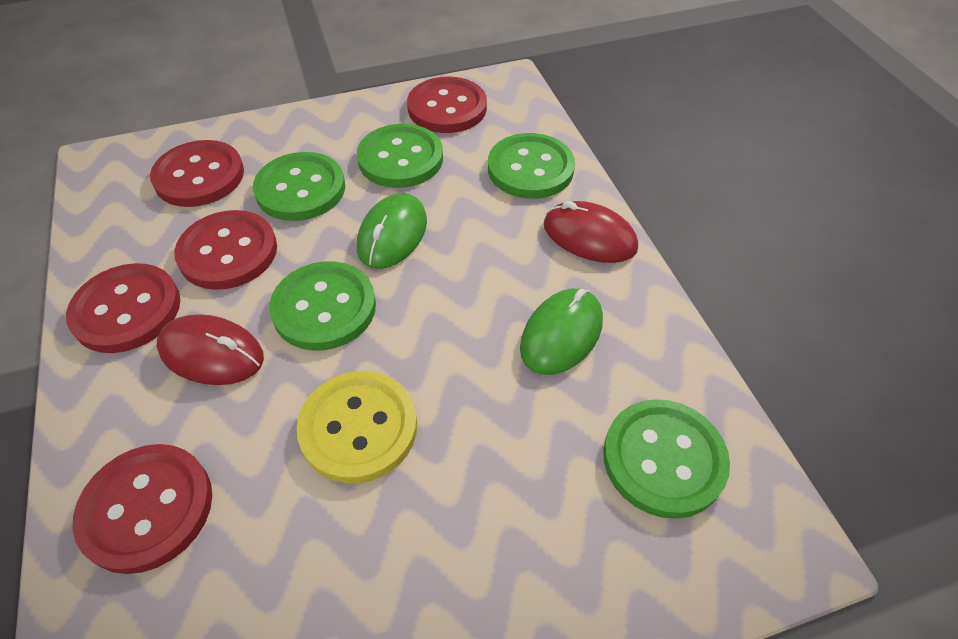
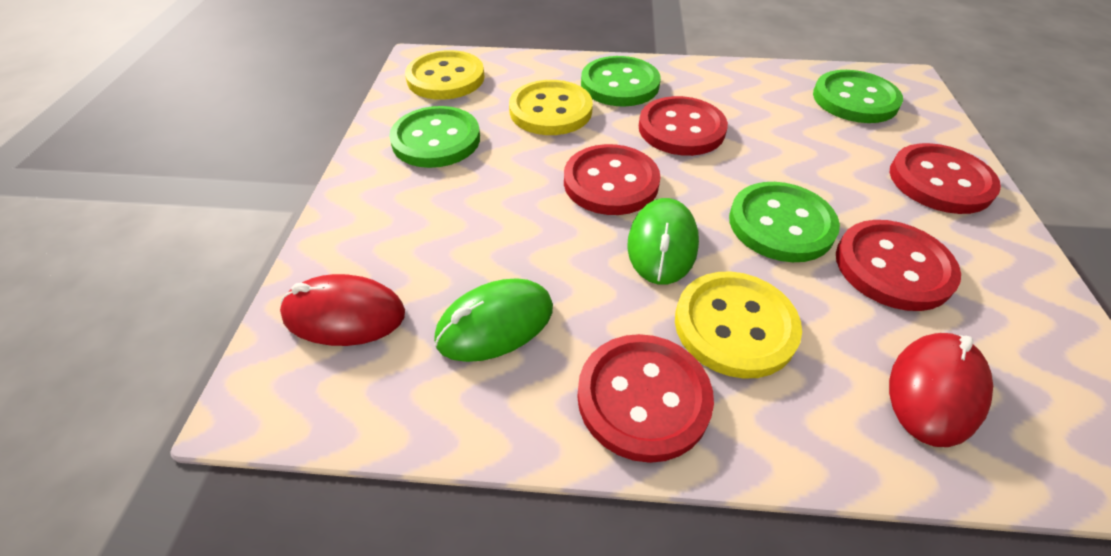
green button: [253,152,345,221] [269,261,376,350] [357,124,443,188] [488,133,575,199] [603,399,730,519] = 5 -> [389,106,480,168] [581,56,661,107] [729,182,840,262] [813,70,903,123] = 4
yellow button: [297,371,417,483] = 1 -> [405,50,485,100] [509,80,593,135] [675,272,802,379] = 3

